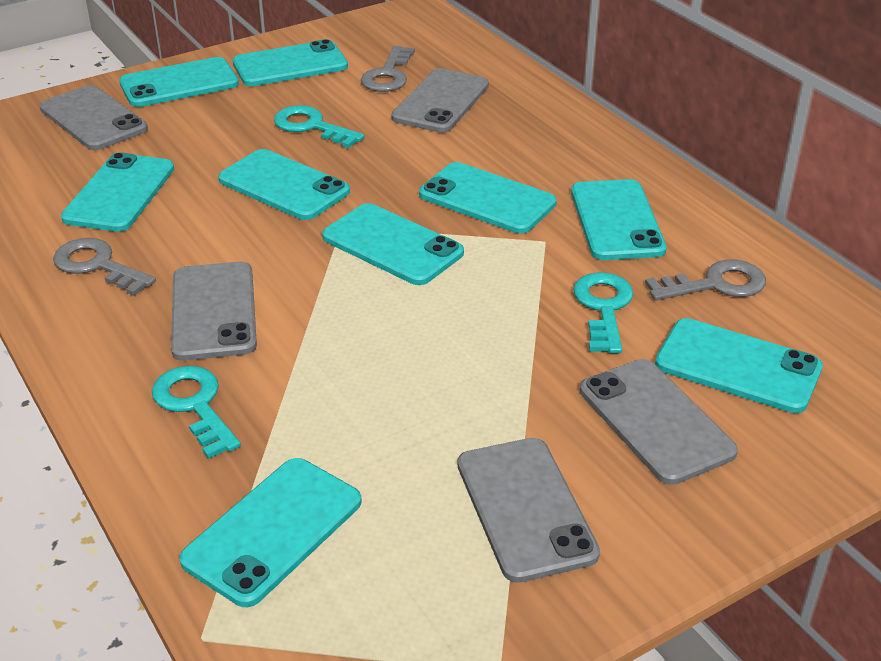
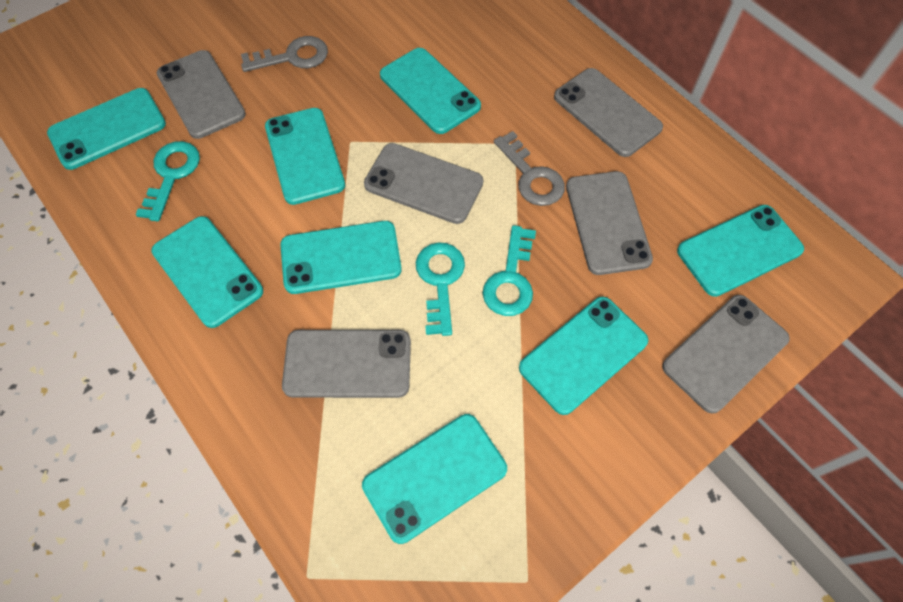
grey key: [53,238,156,296] [361,46,415,92] [645,259,766,300] = 3 -> [241,36,328,72] [494,131,565,206] = 2
grey phone: [40,85,148,150] [171,262,257,361] [391,68,489,133] [458,438,600,583] [580,359,738,485] = 5 -> [157,50,246,139] [282,330,411,398] [364,143,483,224] [554,68,663,157] [566,171,653,275] [662,295,790,414] = 6
turquoise phone: [61,152,174,232] [119,57,239,107] [179,458,362,607] [218,149,350,220] [233,39,348,86] [322,203,464,285] [419,162,557,234] [571,179,667,260] [655,318,823,413] = 9 -> [47,88,166,170] [151,216,263,328] [265,108,345,205] [280,221,402,294] [362,414,507,544] [380,48,481,134] [519,297,648,415] [677,205,804,297] = 8

